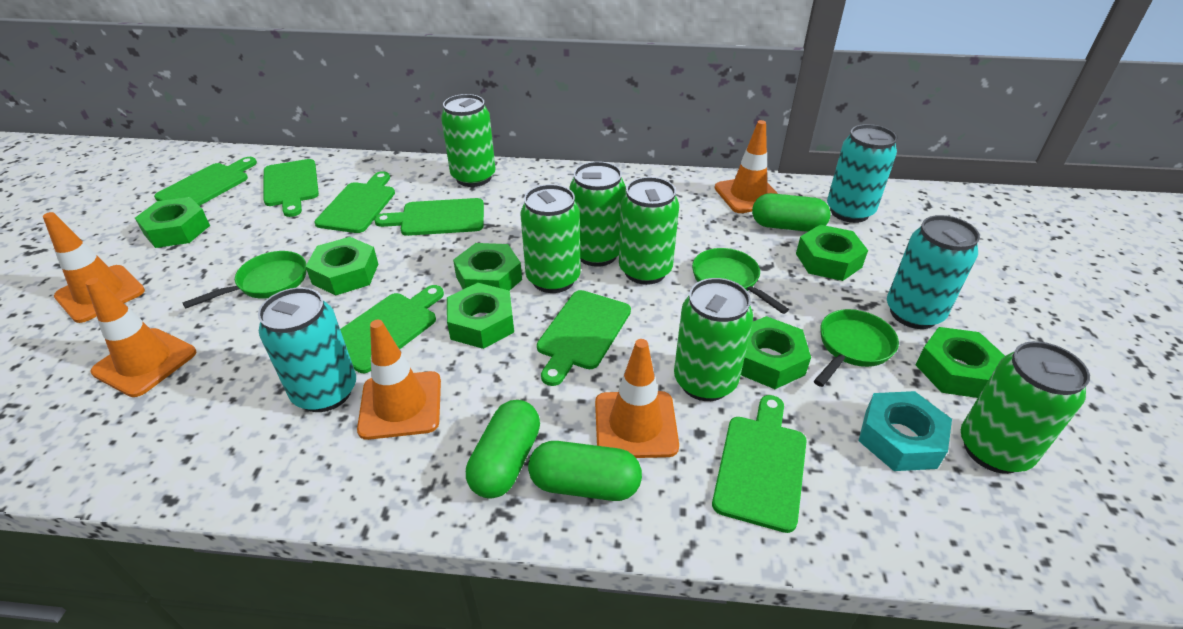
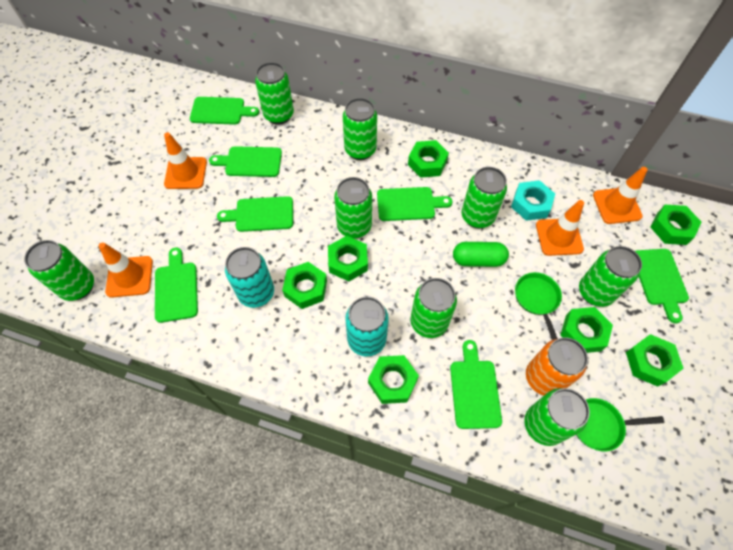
green can: [441,94,496,187] [520,184,581,293] [569,161,626,267] [619,177,679,285] [674,278,753,401] [961,341,1090,474] = 6 -> [24,240,94,301] [255,62,294,125] [334,177,372,239] [343,98,377,160] [411,278,457,338] [462,167,507,228] [524,388,590,446] [579,246,642,307] = 8
green capsule: [466,400,540,499] [528,441,642,501] [752,193,831,232] = 3 -> [453,242,509,267] = 1
green pan: [183,251,306,308] [692,248,789,314] [814,309,899,387] = 3 -> [515,272,562,340] [576,398,664,451] = 2
orange can: none = 0 -> [526,337,588,396] = 1
orange traffic cone: [43,212,145,323] [85,278,196,397] [357,320,441,440] [595,339,679,458] [715,120,778,213] = 5 -> [98,242,153,298] [164,132,207,189] [536,200,584,256] [593,167,648,224] = 4
turquoise can: [258,287,356,412] [827,124,897,223] [887,215,980,329] = 3 -> [225,247,274,308] [345,297,389,357] = 2

